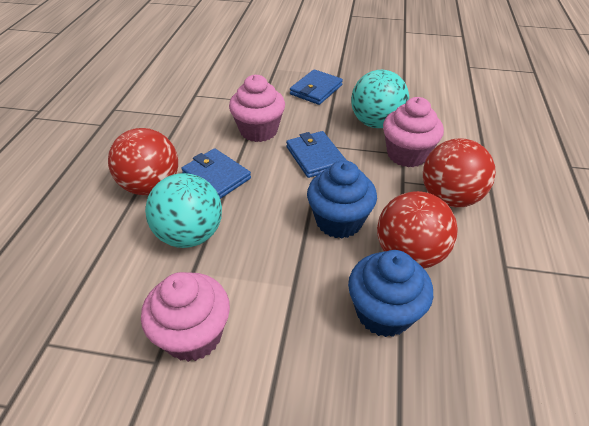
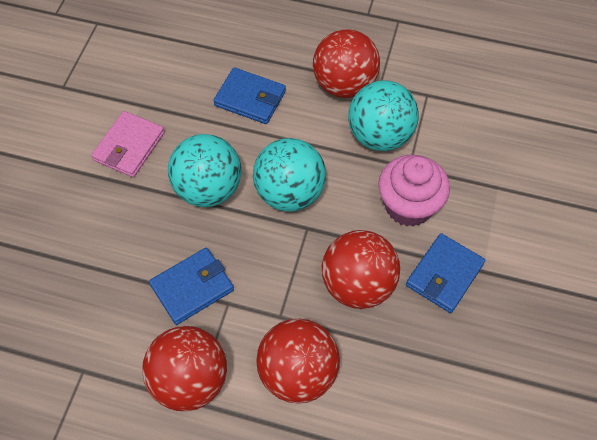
blue cupcake: [307,160,377,238] [348,250,433,337] = 2 -> none = 0
pink cupcake: [141,272,230,362] [229,74,285,142] [383,97,444,167] = 3 -> [378,155,450,227] = 1
pink wallet: none = 0 -> [91,111,165,177] = 1
red ball: [108,128,178,195] [377,191,458,269] [423,138,496,208] = 3 -> [142,326,227,411] [256,318,340,404] [313,29,380,98] [322,230,400,309] = 4
turquoise ball: [145,173,222,248] [351,70,409,128] = 2 -> [168,134,241,207] [253,138,326,212] [348,80,419,151] = 3

